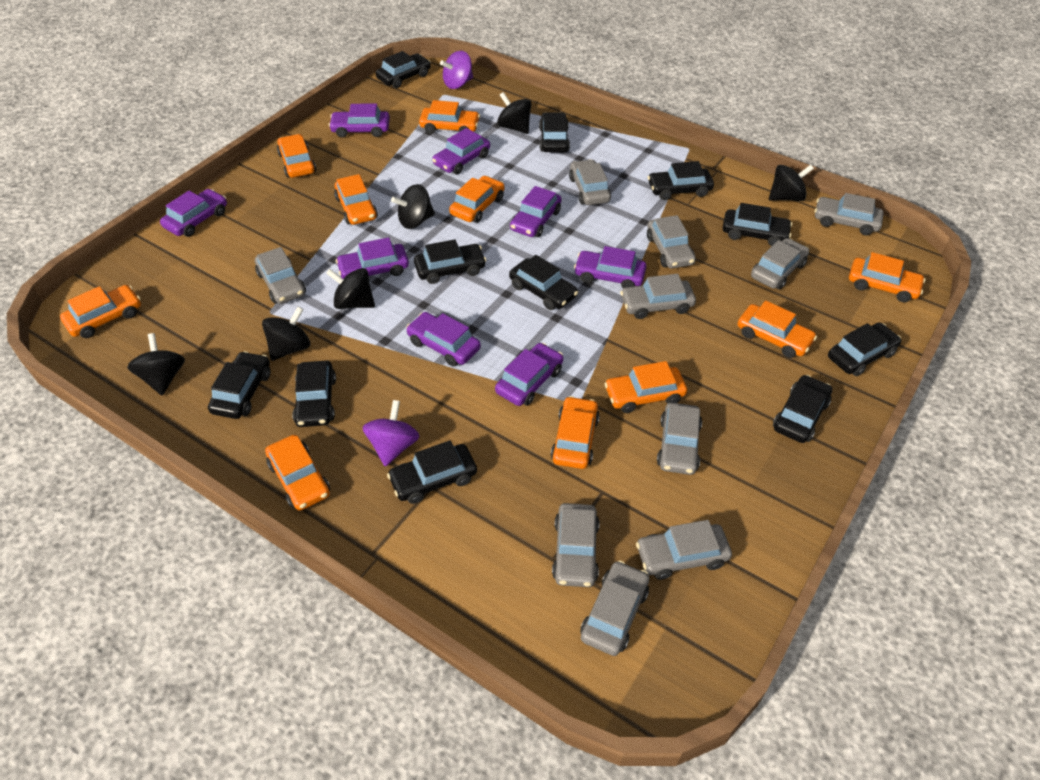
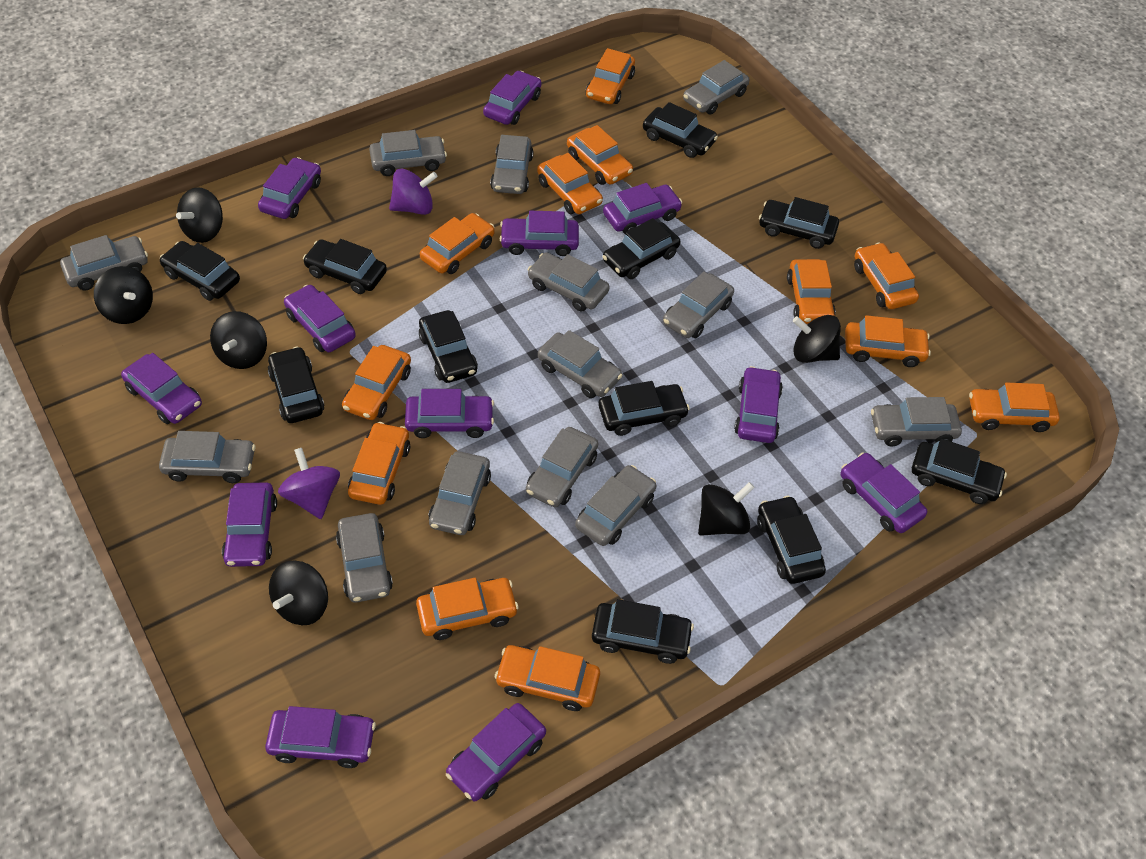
grey car: [255,247,306,304] [552,503,600,587] [569,159,611,205] [581,561,649,656] [620,274,696,319] [636,520,732,580] [647,215,696,269] [657,402,702,475] [751,238,809,289] [815,193,884,235] = 10 -> [60,235,148,291] [159,431,256,483] [336,513,393,603] [369,130,447,176] [428,451,491,535] [490,135,533,194] [526,427,598,507] [527,252,610,311] [538,330,623,398] [575,465,656,546] [663,272,734,338] [683,60,749,115] [871,397,962,447] = 13
orange car: [60,285,141,338] [265,435,330,511] [277,134,316,178] [334,174,378,225] [419,100,480,134] [449,176,505,223] [551,396,600,469] [604,361,687,413] [737,300,817,358] [849,252,926,302] = 10 -> [342,345,411,420] [348,422,410,505] [416,578,519,640] [420,213,495,274] [495,645,600,711] [537,153,603,214] [567,125,633,185] [586,48,635,104] [787,259,836,324] [845,315,931,367] [854,243,919,309] [969,382,1060,432] = 12
purple car: [160,189,227,237] [329,103,390,138] [336,237,409,279] [406,312,481,367] [432,128,490,174] [495,343,563,406] [510,186,561,237] [574,246,647,288] = 8 -> [121,353,202,424] [222,482,277,567] [258,157,321,219] [265,706,376,768] [284,285,356,352] [405,389,494,438] [446,703,546,801] [483,71,542,125] [499,211,579,256] [603,183,682,234] [734,366,783,443] [841,453,927,533] = 12

